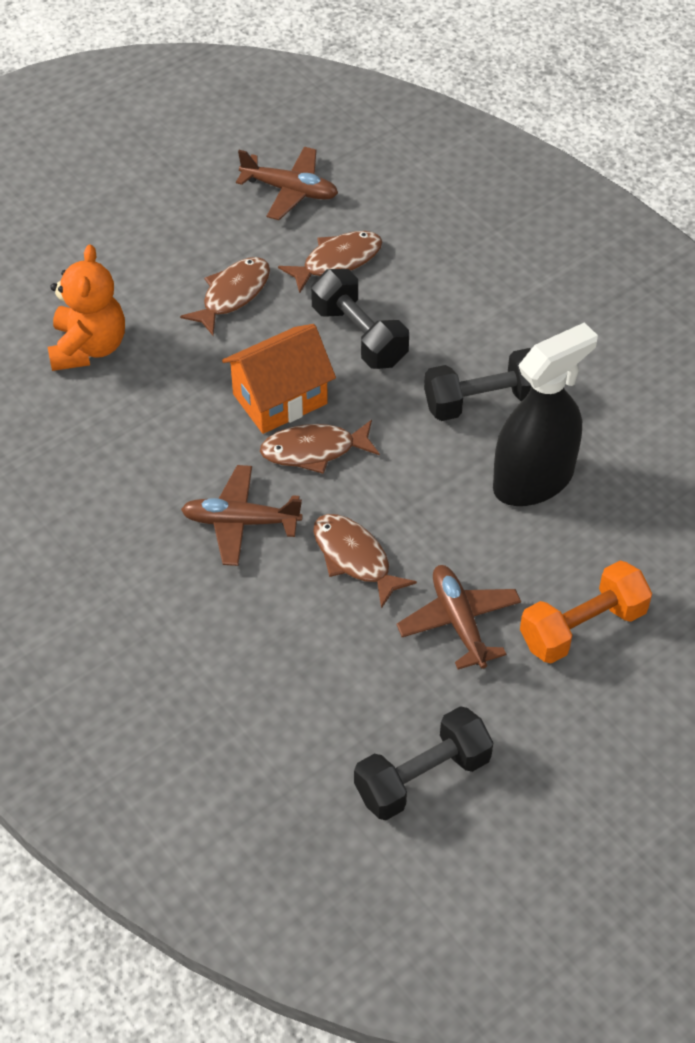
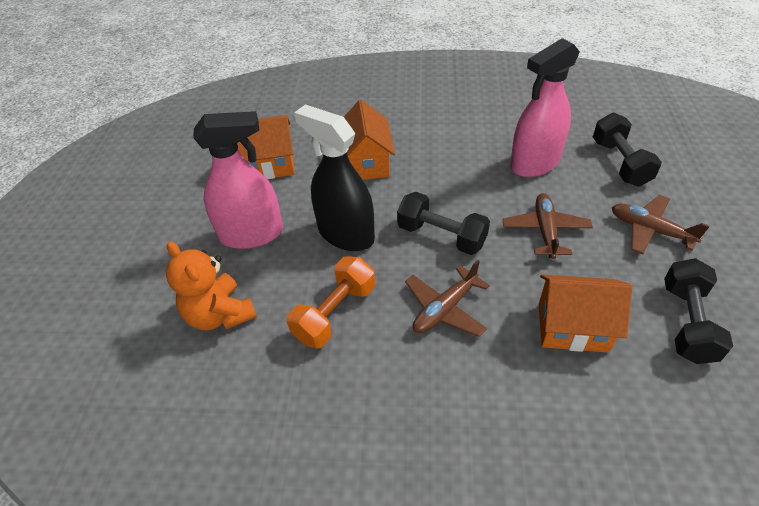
brown fish: [180,257,270,335] [260,420,380,474] [278,231,382,294] [313,514,417,609] = 4 -> none = 0
orange house: [222,324,336,434] = 1 -> [237,115,295,179] [344,100,395,180] [539,275,632,353] = 3
pink spray bottle: none = 0 -> [193,111,283,249] [510,38,580,177] = 2

